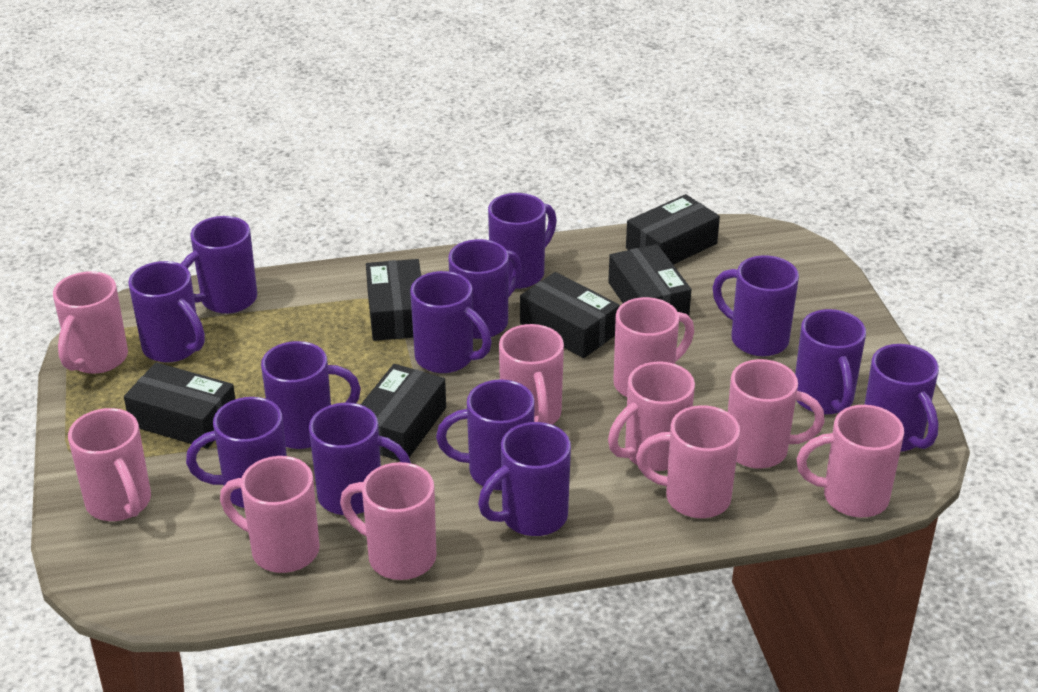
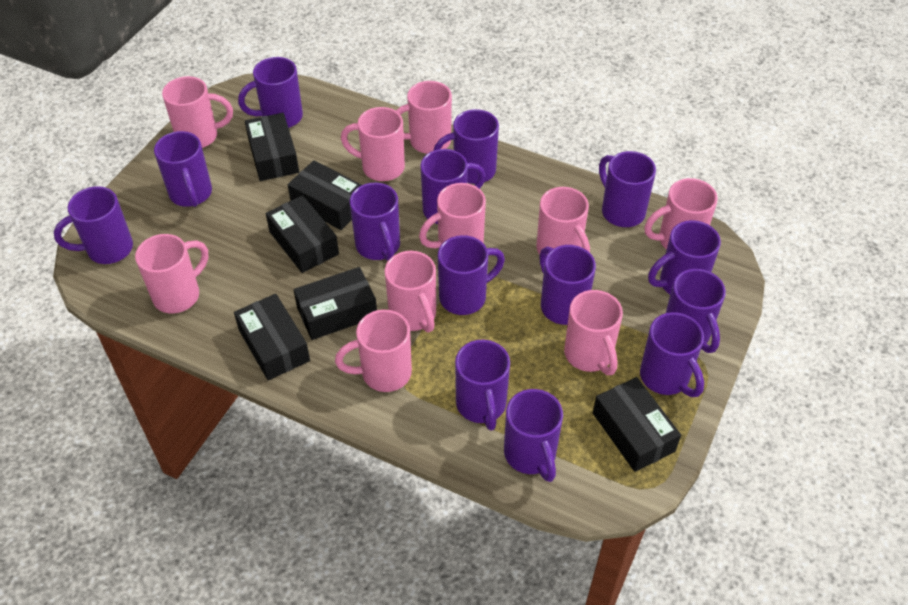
purple mug: [128,261,205,363] [181,216,257,314] [186,397,287,508] [261,341,361,449] [309,403,411,515] [410,271,492,373] [436,379,535,490] [448,239,522,339] [478,422,571,536] [488,193,557,289] [712,255,799,356] [795,309,866,415] [864,344,939,452] = 13 -> [54,186,133,264] [154,131,212,207] [238,57,303,128] [350,183,400,261] [421,149,485,224] [433,109,499,184] [438,235,505,315] [455,340,510,430] [504,389,563,482] [539,245,596,325] [599,151,656,227] [640,312,704,397] [648,220,721,294] [666,269,726,353] = 14

